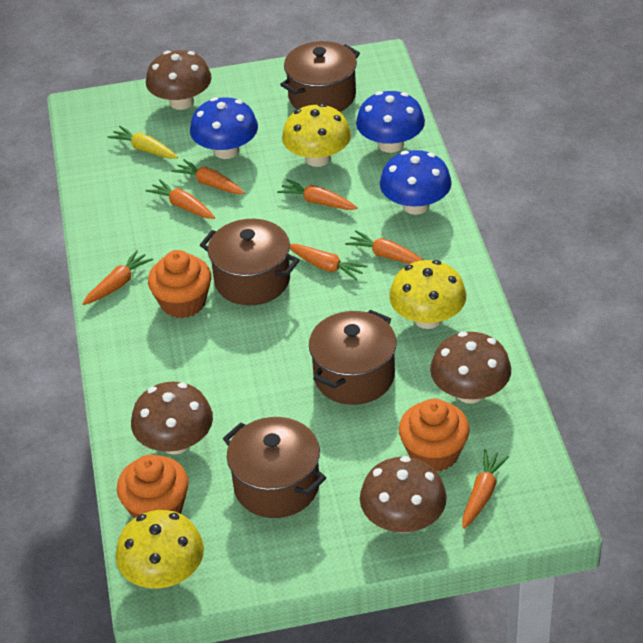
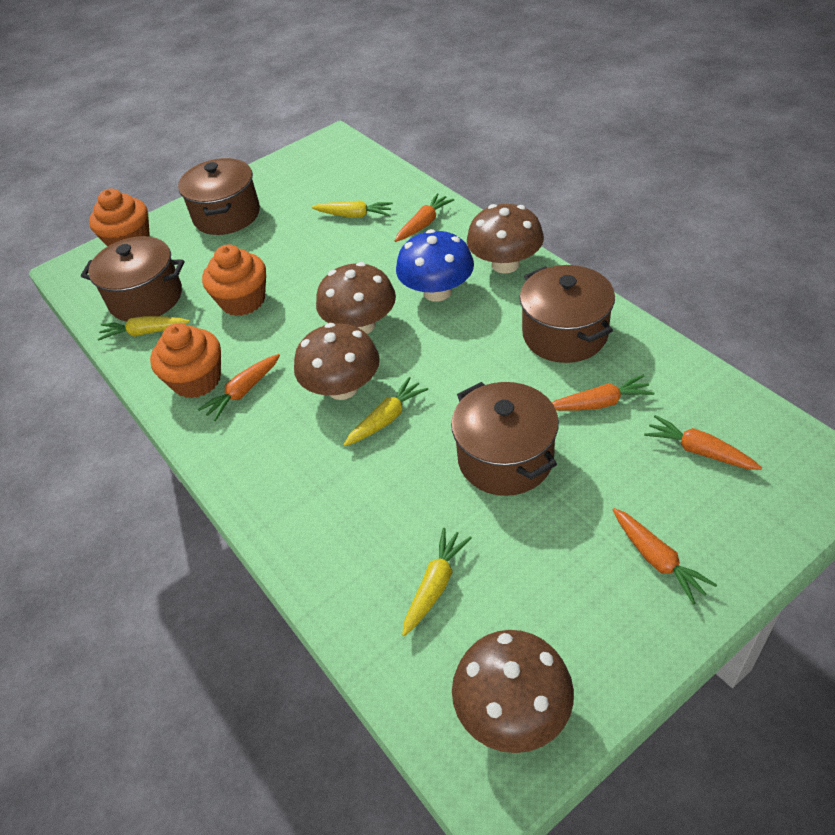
blue mushroom: [190,97,258,159] [356,91,425,153] [380,150,452,215] = 3 -> [396,229,474,302] = 1
orange carrot: [82,250,153,305] [146,179,215,219] [172,159,245,194] [277,179,358,210] [290,244,368,281] [345,230,423,264] [462,449,509,529] = 7 -> [198,354,280,421] [395,193,454,242] [552,375,654,411] [613,508,717,604] [644,415,762,470] = 5
yellow carrot: [108,126,178,159] = 1 -> [97,316,190,341] [312,201,393,218] [344,377,428,446] [402,527,472,636] = 4
yellow mushroom: [116,510,204,588] [282,104,351,167] [389,260,466,329] = 3 -> none = 0

